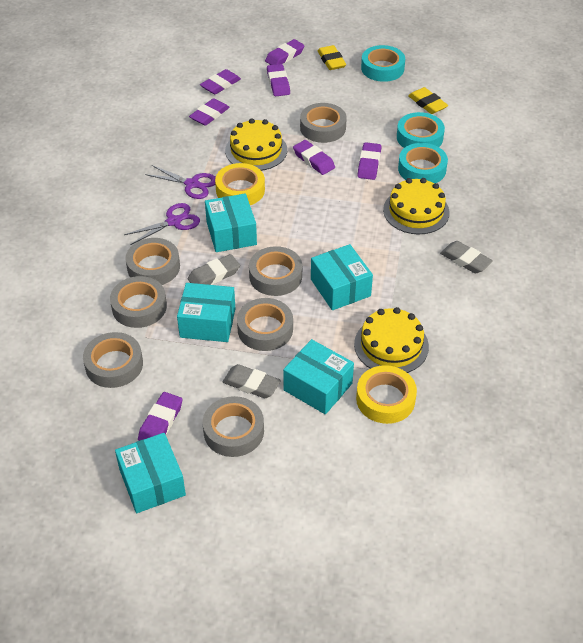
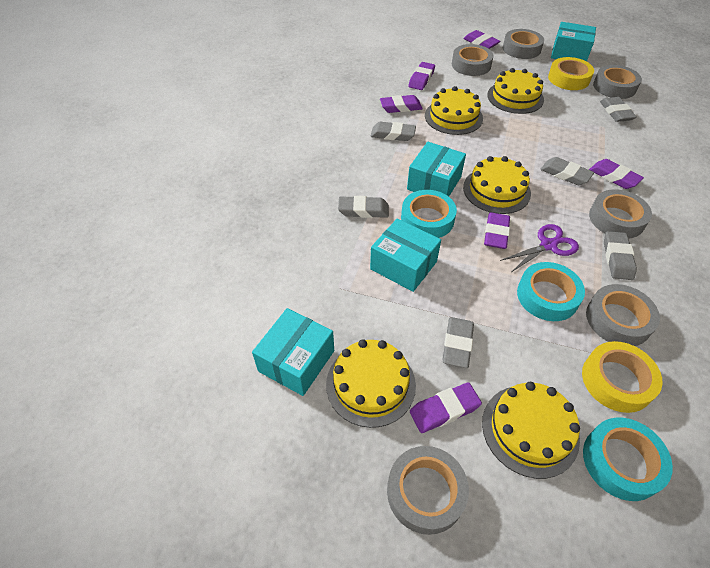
grey eraser: [188,254,240,285] [223,364,281,398] [440,241,493,273] = 3 -> [338,196,389,218] [371,122,416,141] [442,317,474,368] [540,157,594,185] [600,97,637,122] [604,231,637,280] = 6
grey tape: [83,332,143,388] [110,276,167,328] [125,238,180,285] [203,396,264,457] [237,298,293,351] [249,246,302,296] [300,103,347,143] = 7 -> [387,446,469,535] [452,44,494,76] [503,29,544,59] [586,284,660,346] [589,189,652,238] [593,65,642,99] = 6
purple eraser: [138,392,182,441] [189,98,230,126] [200,69,241,94] [265,39,305,65] [267,64,290,96] [293,140,335,175] [357,142,381,180] = 7 -> [380,95,423,113] [408,62,435,90] [410,382,482,433] [463,30,500,49] [484,212,510,249] [589,159,644,189] = 6
purple scissors: [124,203,200,245] [145,165,215,199] = 2 -> [500,224,579,272] = 1
turquoise box: [115,433,186,513] [177,283,236,342] [205,193,257,252] [283,339,354,415] [311,244,373,310] = 5 -> [252,308,334,396] [370,218,441,292] [407,142,466,196] [551,22,596,62] = 4
yellow cake: [225,118,287,171] [354,307,429,373] [383,178,450,234] = 3 -> [326,339,416,428] [425,86,483,135] [463,156,531,214] [482,382,580,479] [487,68,544,114] = 5
yellow eraser: [318,45,346,70] [408,87,448,114] = 2 -> none = 0

